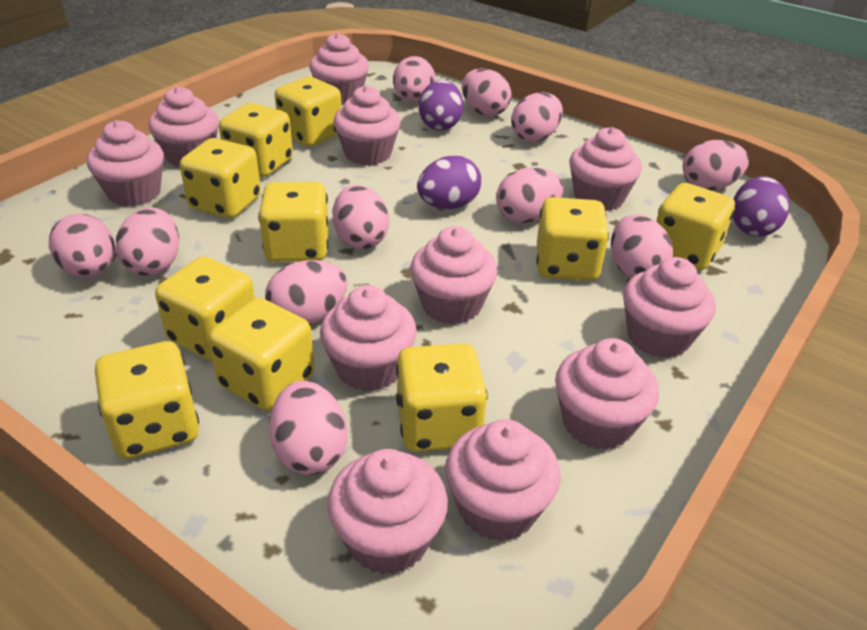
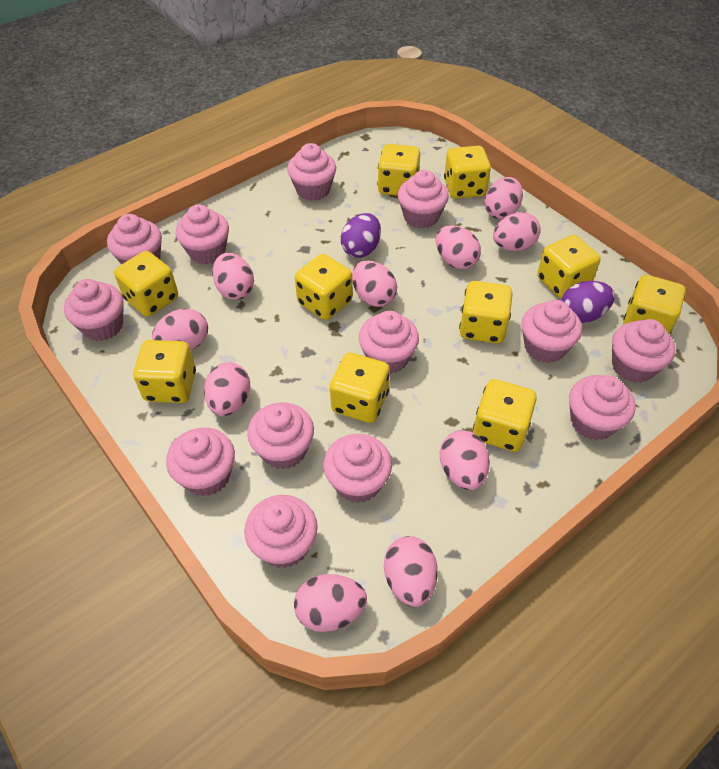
pink cupcake: [87,120,164,206] [148,86,219,167] [309,33,369,105] [320,285,417,392] [327,449,448,575] [333,85,401,165] [410,226,498,324] [445,419,561,541] [555,338,659,450] [569,127,642,211] [623,257,716,358] = 11 -> [64,279,124,341] [107,214,162,265] [166,427,235,496] [176,204,229,264] [244,495,318,568] [247,402,314,469] [287,143,336,201] [323,434,392,503] [359,311,419,374] [398,170,449,228] [522,300,582,363] [569,375,635,440] [612,319,675,383] = 13
pink egg: [49,214,115,277] [116,207,179,276] [265,260,348,325] [269,381,348,475] [333,185,389,249] [393,56,435,102] [462,68,511,116] [496,167,563,223] [511,92,563,142] [611,214,673,278] [683,140,749,191] = 11 -> [152,309,208,350] [204,363,250,416] [212,253,254,300] [294,574,367,632] [352,261,397,307] [384,536,438,607] [436,225,481,269] [440,430,490,490] [484,177,523,219] [493,212,541,251] = 10
purple egg: [417,156,482,209] [419,80,463,131] [733,176,789,237] = 3 -> [341,213,381,258] [561,281,615,323] = 2

